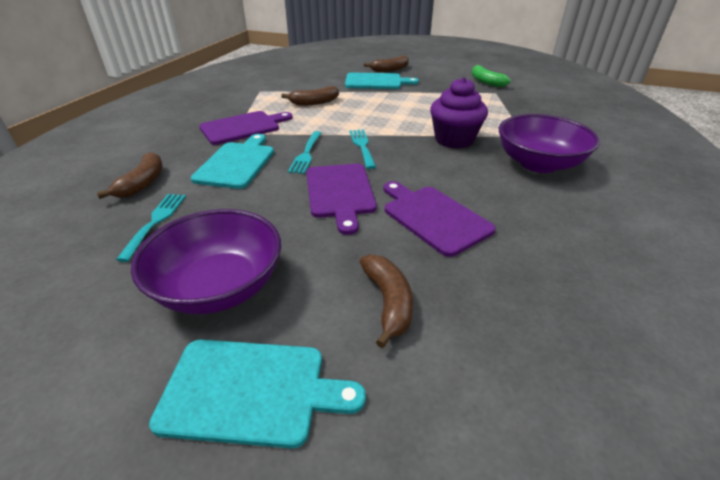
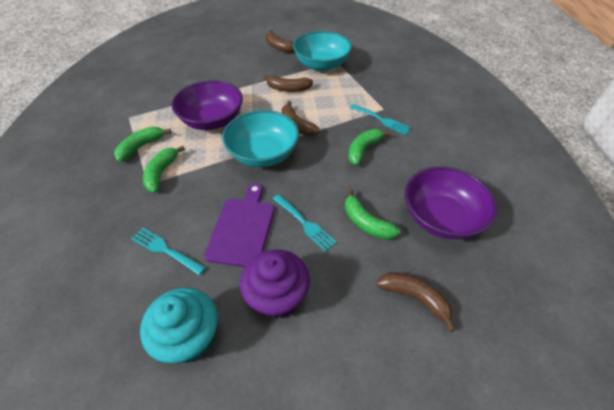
green banana: [471,65,511,87] = 1 -> [114,127,171,162] [143,146,185,193] [345,189,401,240] [348,129,391,165] = 4
purple cutting board: [199,111,293,145] [306,164,377,235] [384,181,496,257] = 3 -> [204,184,274,267] = 1
turquoise bowl: none = 0 -> [222,110,299,167] [293,31,352,71] = 2
turquoise cupcake: none = 0 -> [140,288,218,363] = 1
turquoise cutting board: [149,339,366,449] [191,134,274,189] [345,73,419,89] = 3 -> none = 0

